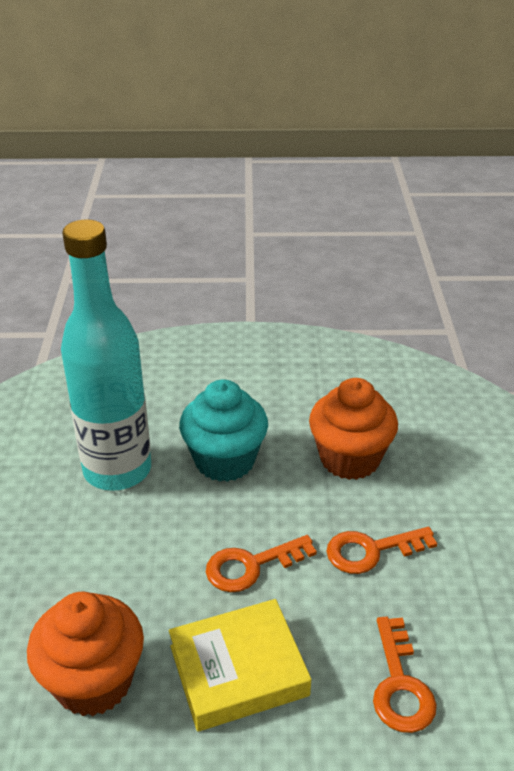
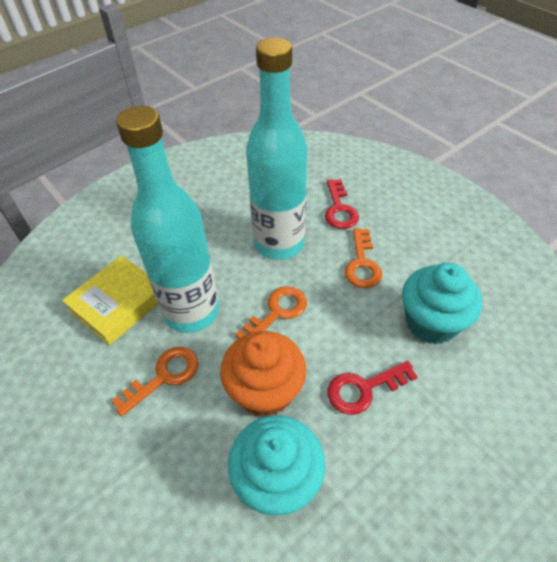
orange cupcake: [27,592,144,716] [309,378,398,480] = 2 -> [220,331,306,417] = 1
red key: none = 0 -> [325,179,359,229] [328,361,417,415] = 2
turquoise bottle: [61,219,151,491] = 1 -> [116,105,219,333] [246,37,307,260] = 2
turquoise cupcake: [179,379,268,482] = 1 -> [228,415,326,516] [402,262,482,344] = 2

